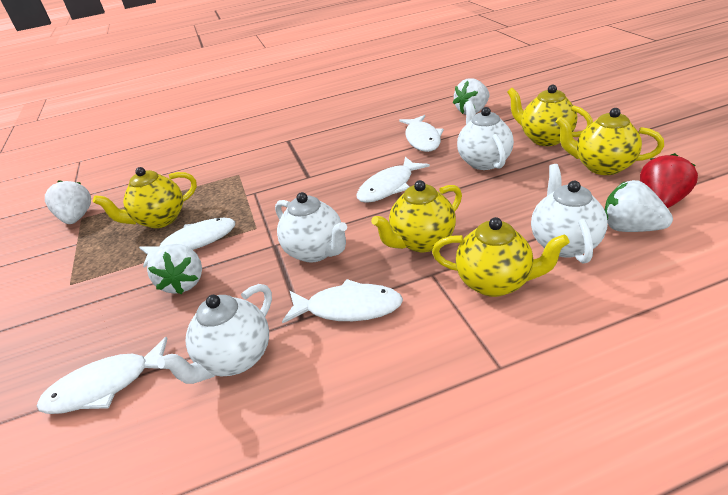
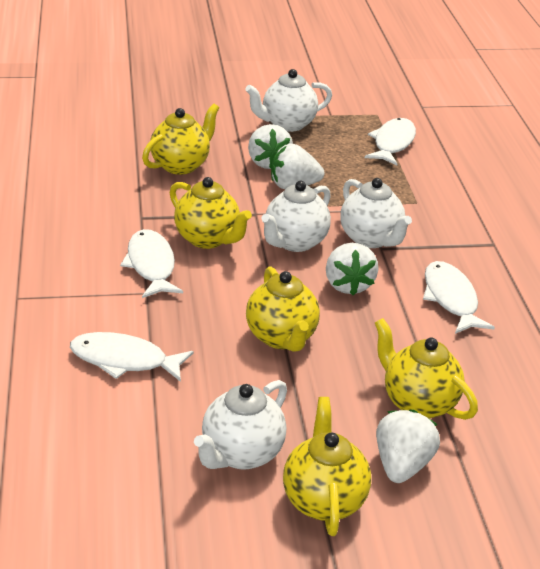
red strawberry: [640,153,698,208] = 1 -> none = 0
white fish: [37,337,168,414] [139,218,235,268] [282,279,403,324] [357,157,430,203] [399,115,444,152] = 5 -> [70,332,194,382] [120,229,183,298] [365,118,416,165] [423,261,495,334] = 4

